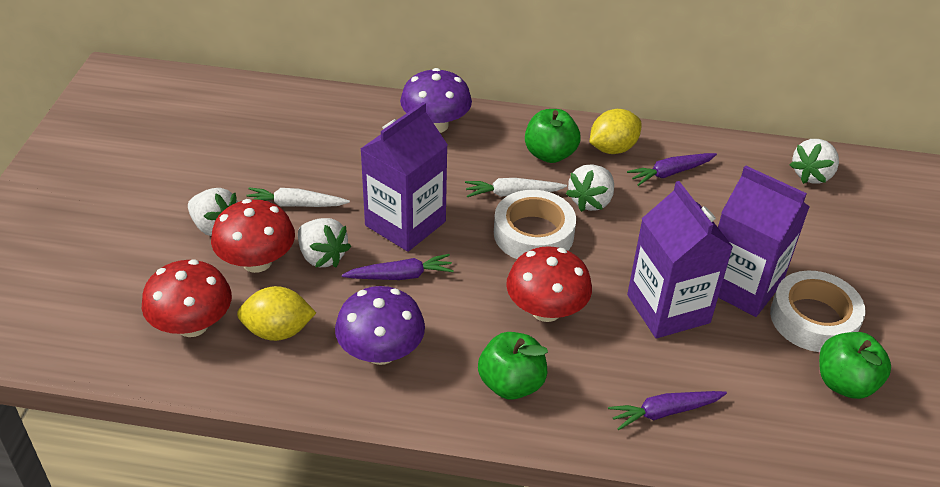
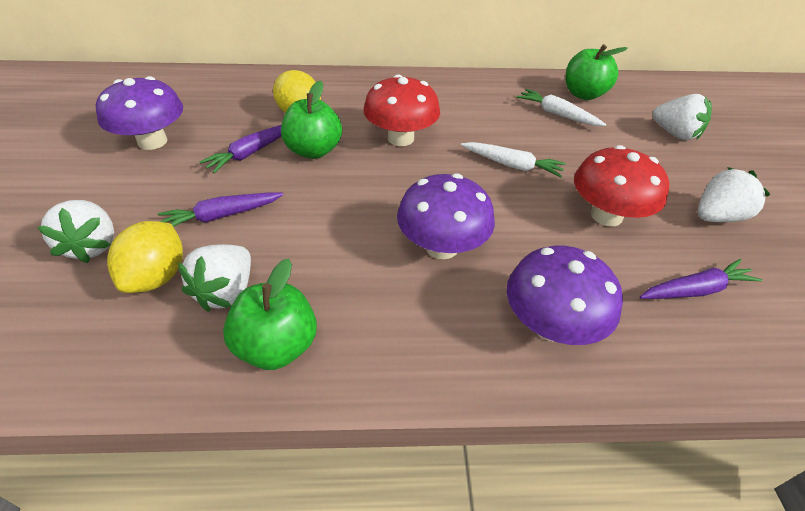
purple carton: [360,102,448,252] [627,181,733,338] [718,165,810,317] = 3 -> none = 0
purple mushroom: [335,286,425,365] [400,68,472,133] = 2 -> [96,76,183,150] [397,173,495,259] [507,246,623,345] = 3
red mushroom: [142,259,232,337] [211,199,295,273] [506,246,592,322] = 3 -> [364,74,440,146] [574,145,669,227] = 2
white tape: [494,190,576,259] [770,271,866,352] = 2 -> none = 0

